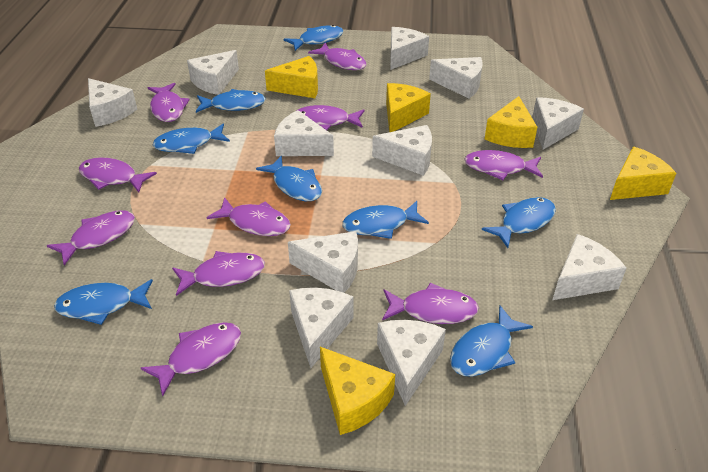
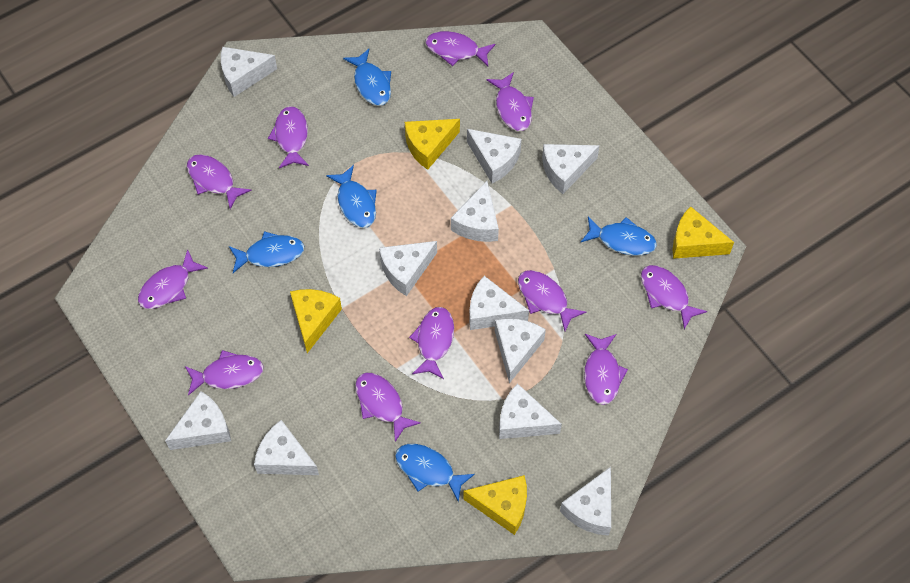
blue fish: [54,279,153,325] [153,124,230,154] [196,89,266,113] [256,156,322,201] [284,25,344,51] [342,201,429,239] [450,306,533,377] [482,197,556,248] = 8 -> [229,231,304,273] [326,165,377,228] [343,49,391,106] [395,444,475,502] [581,216,657,256] = 5
purple fish: [47,210,135,266] [79,158,157,193] [141,322,241,397] [148,83,189,122] [172,251,265,296] [207,197,291,236] [296,105,364,130] [308,42,367,70] [382,283,479,324] [464,150,543,180] = 10 -> [138,249,208,309] [185,350,264,396] [187,154,252,209] [268,106,309,168] [355,373,421,442] [409,307,454,379] [425,31,496,66] [487,72,534,131] [518,270,586,331] [584,334,628,405] [641,265,707,329] = 11
yellow cheese: [265,56,318,98] [320,347,395,435] [386,83,431,132] [485,96,537,148] [610,146,676,200] = 5 -> [290,289,342,353] [405,119,460,170] [463,475,527,535] [673,206,734,259] = 4

